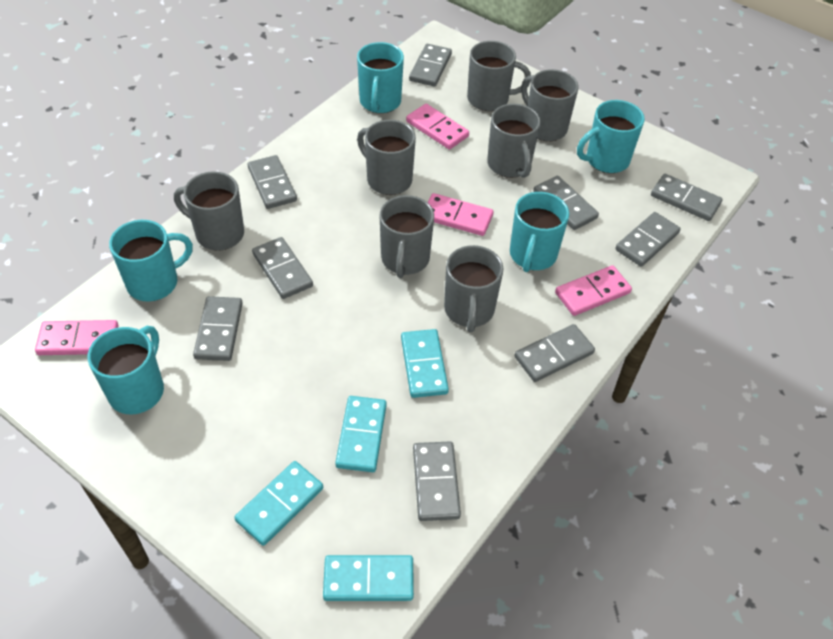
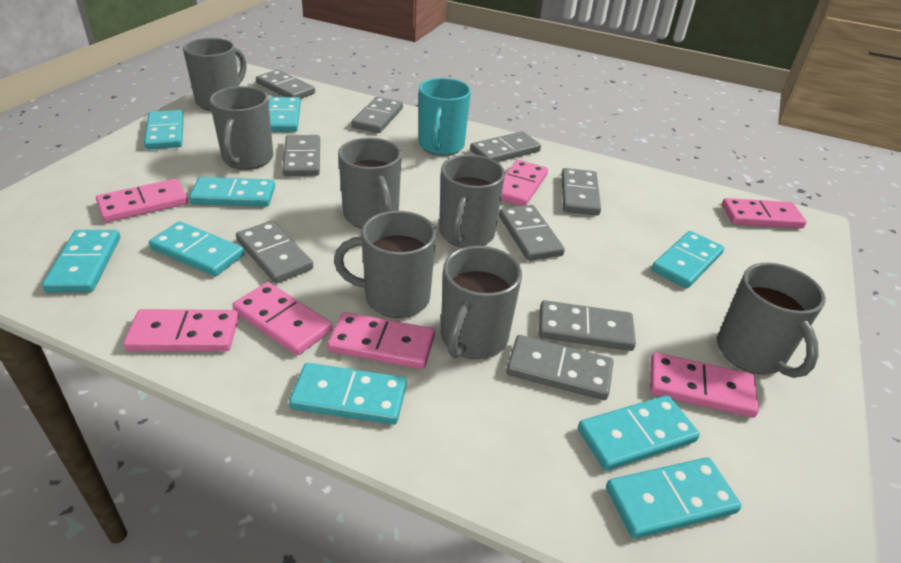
pink domino: [35,320,119,355] [406,104,469,150] [428,193,494,236] [555,265,632,316] = 4 -> [96,179,188,222] [123,309,239,351] [232,282,332,355] [327,312,435,369] [501,160,548,206] [650,352,759,418] [722,198,807,229] = 7
turquoise domino: [234,461,323,546] [323,555,414,601] [335,396,387,472] [401,329,449,398] = 4 -> [42,230,120,292] [144,110,184,149] [149,221,244,276] [189,177,275,207] [269,97,301,132] [289,363,407,425] [578,395,700,471] [606,457,741,539] [651,231,724,288] = 9
turquoise mug: [88,326,164,414] [109,220,193,301] [357,42,404,113] [510,192,569,272] [577,100,645,173] = 5 -> [418,78,471,155] = 1

